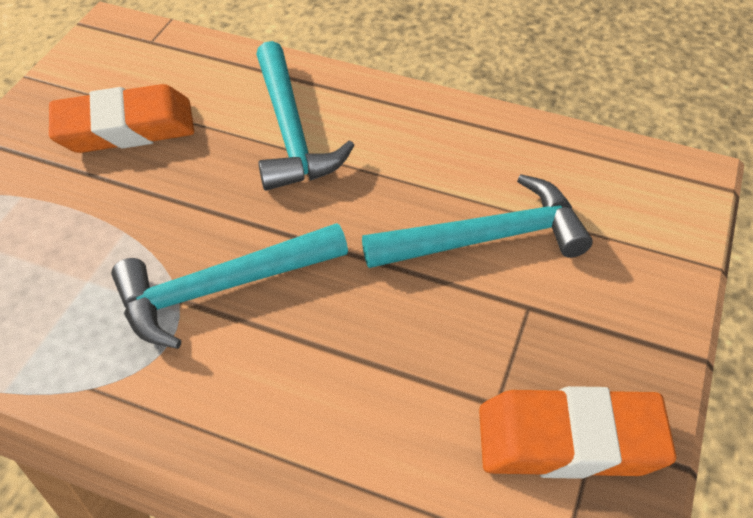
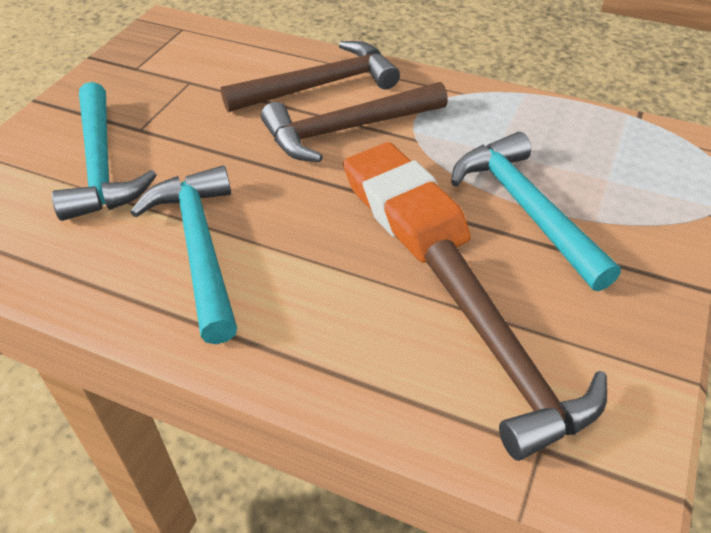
brown hammer: none = 0 -> [221,41,400,112] [261,82,448,162] [425,239,607,461] = 3
orange eraser: [49,84,194,153] [479,386,676,479] = 2 -> [343,142,471,263] = 1

